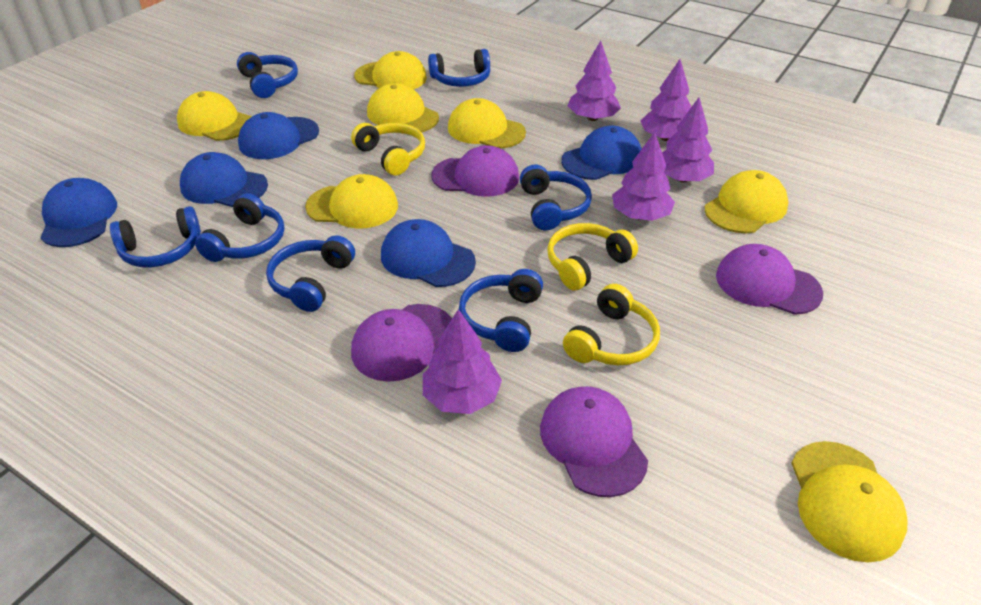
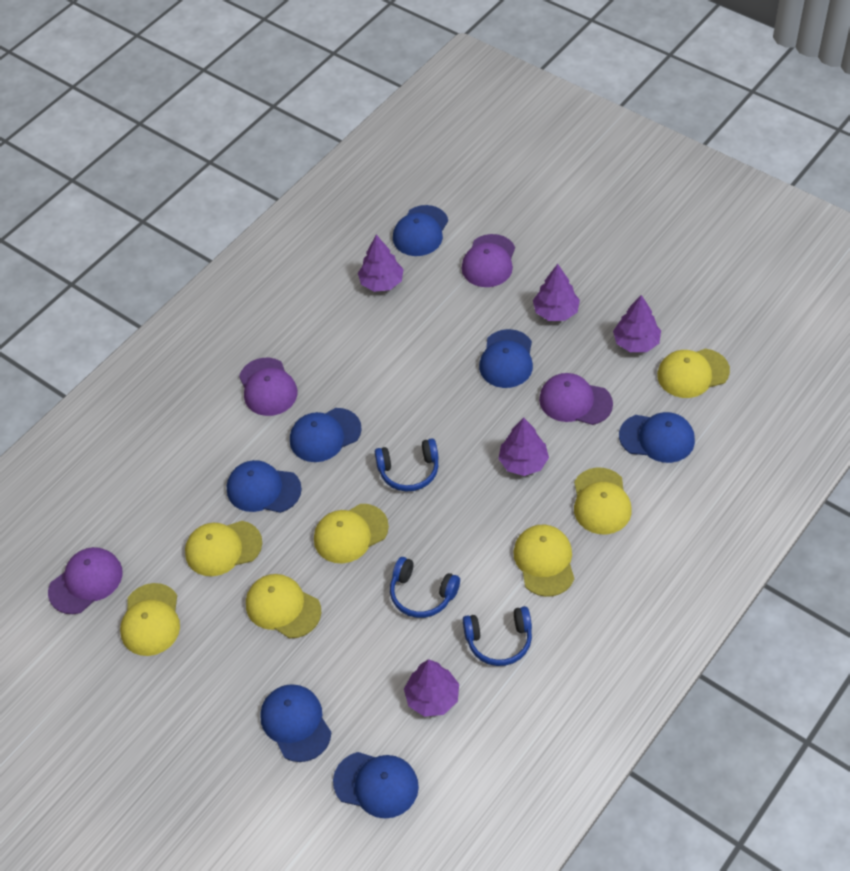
blue cap: [40,178,117,247] [180,152,268,207] [238,112,319,159] [381,219,476,287] [561,125,642,180] = 5 -> [227,460,302,513] [260,684,331,762] [290,408,362,462] [333,752,419,818] [393,205,448,256] [479,329,533,388] [619,412,695,463] = 7
blue headphones: [110,206,201,268] [195,193,284,262] [237,52,298,98] [266,235,355,312] [428,49,491,87] [459,269,543,352] [520,165,592,230] = 7 -> [375,438,439,492] [390,557,460,618] [463,606,532,666] = 3
yellow headphones: [351,123,425,175] [547,223,638,290] [563,284,660,365] = 3 -> none = 0

